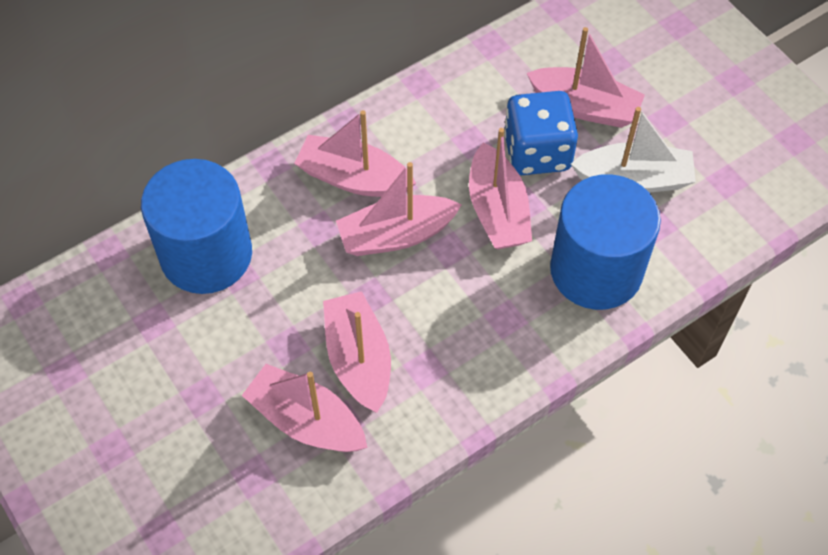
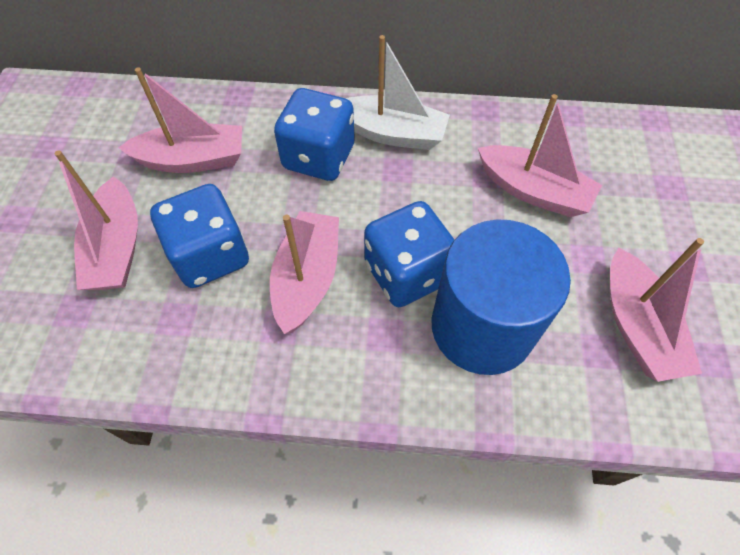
blue cylinder: [141,159,252,294] [550,174,661,310] = 2 -> [432,220,571,375] = 1
blue dice: [504,91,578,175] = 1 -> [150,184,249,288] [274,88,355,181] [364,201,455,307] = 3
pink boat: [241,364,368,452] [294,110,416,197] [323,291,391,413] [336,162,462,256] [469,128,532,250] [527,27,645,128] = 6 -> [55,150,138,290] [118,67,242,173] [270,211,339,334] [478,94,602,217] [610,238,704,382] = 5

